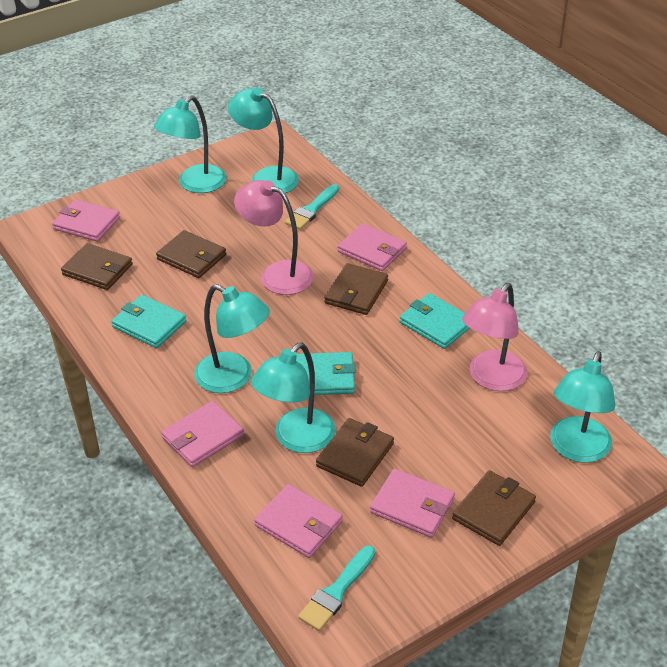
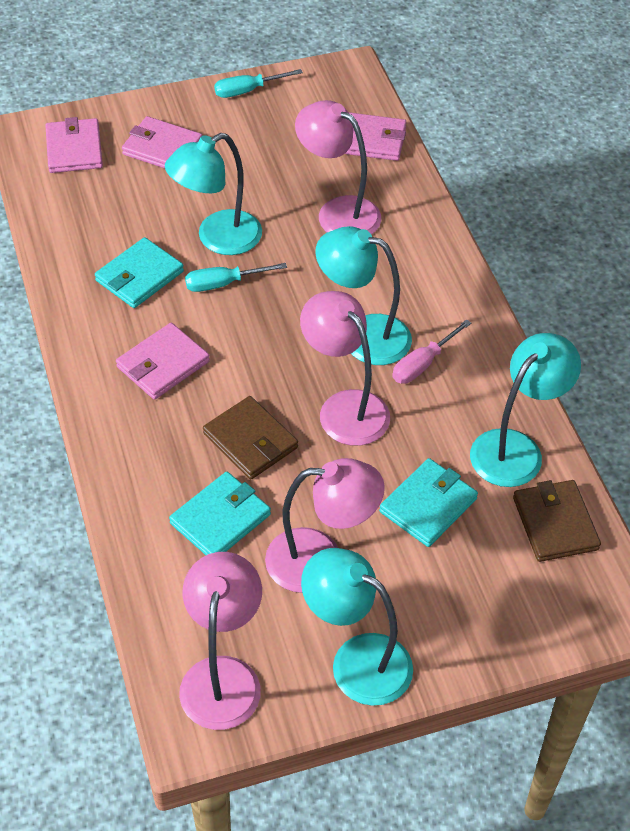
brown wallet: [61,243,133,290] [156,230,226,278] [316,418,394,487] [324,263,388,315] [452,470,536,546] = 5 -> [203,396,298,479] [513,480,601,562] = 2
pink lamp: [234,180,314,295] [462,283,527,391] = 2 -> [179,552,262,730] [265,458,385,593] [295,100,381,235] [300,291,390,446] = 4
pink screwdriver: none = 0 -> [392,319,471,384] = 1
pink wallet: [52,199,120,242] [161,401,244,467] [254,484,343,558] [338,223,407,271] [370,468,455,538] = 5 -> [45,117,103,173] [116,323,210,400] [122,116,203,168] [345,112,407,161] = 4
turquoise brush: [285,184,339,230] [298,545,375,631] = 2 -> none = 0
turquoise lamp: [154,96,227,193] [195,284,270,393] [228,87,299,193] [251,343,336,453] [550,351,615,463] = 5 -> [165,133,262,255] [301,548,413,706] [315,226,412,365] [470,333,581,487] = 4
turquoise screwdriver: none = 0 -> [185,263,287,292] [214,69,303,98] = 2

